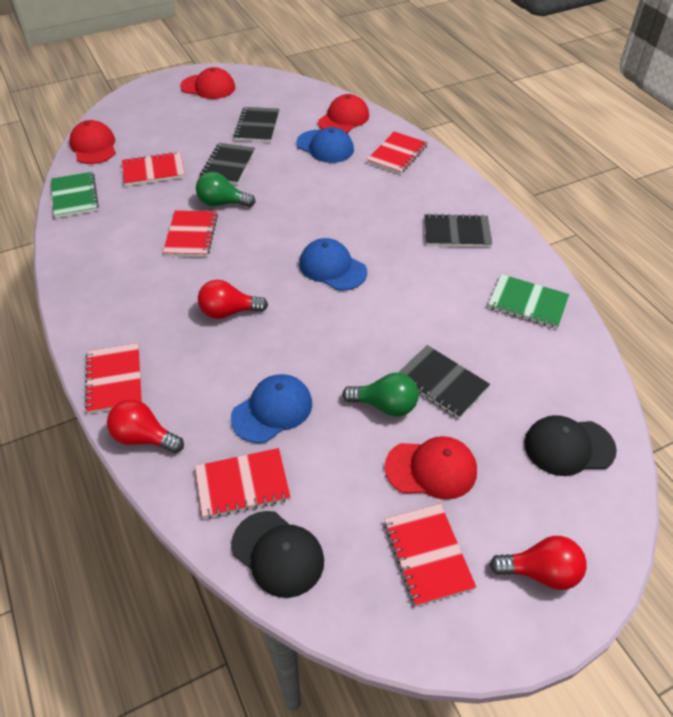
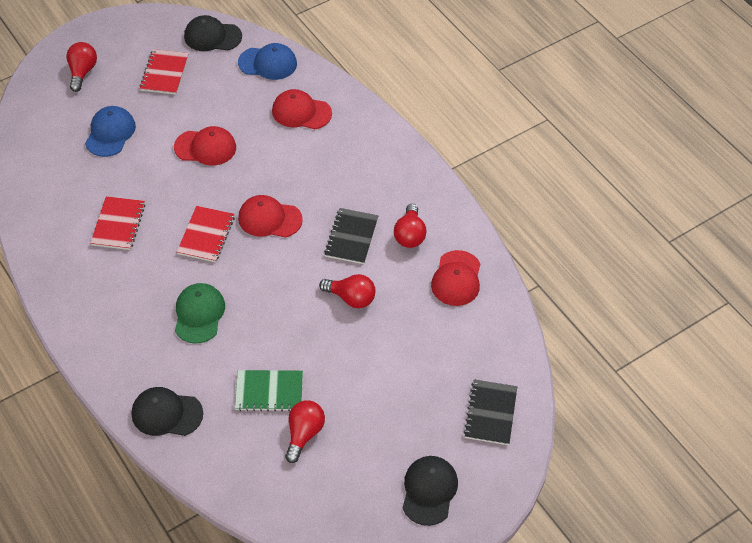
black cap: [231,511,324,598] [524,415,617,476] = 2 -> [132,387,203,436] [184,15,242,51] [403,456,458,526] = 3
black notebook: [199,143,255,185] [233,107,279,142] [398,345,490,418] [424,213,492,247] = 4 -> [324,208,378,264] [464,379,517,445] = 2
blue cap: [231,374,312,443] [296,127,354,163] [299,238,367,291] = 3 -> [85,106,136,157] [238,43,297,80] = 2
green cap: none = 0 -> [175,283,225,344] = 1
green light bulb: [196,172,256,207] [342,373,419,417] = 2 -> none = 0
green notebook: [51,172,99,218] [488,274,569,328] = 2 -> [235,370,303,412] = 1
red light bulb: [107,399,184,453] [198,280,268,319] [490,536,587,590] = 3 -> [66,42,97,92] [285,400,325,463] [319,274,375,308] [394,204,427,248] = 4
red notebook: [85,343,142,414] [122,151,185,186] [163,210,218,257] [195,448,291,519] [367,131,428,174] [384,504,476,606] = 6 -> [90,196,145,250] [140,49,189,95] [177,206,235,262] = 3

